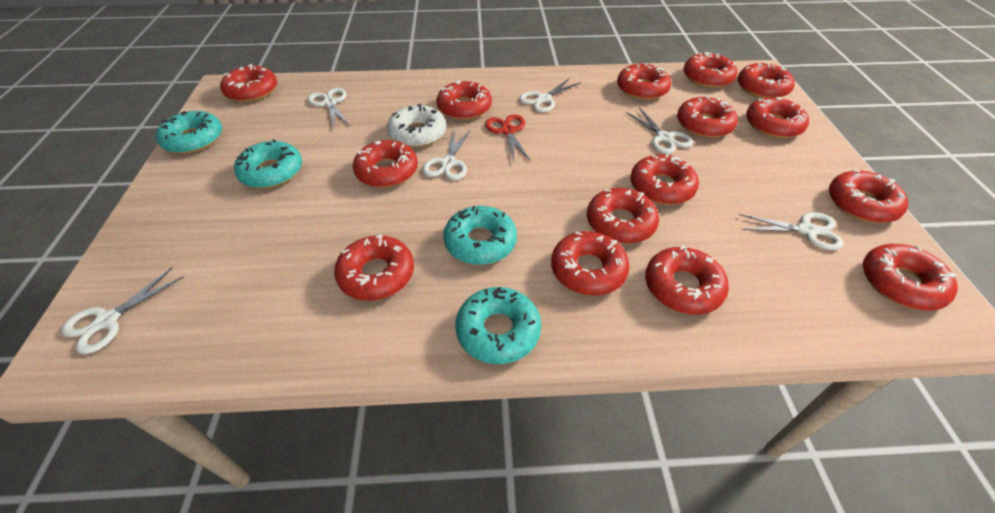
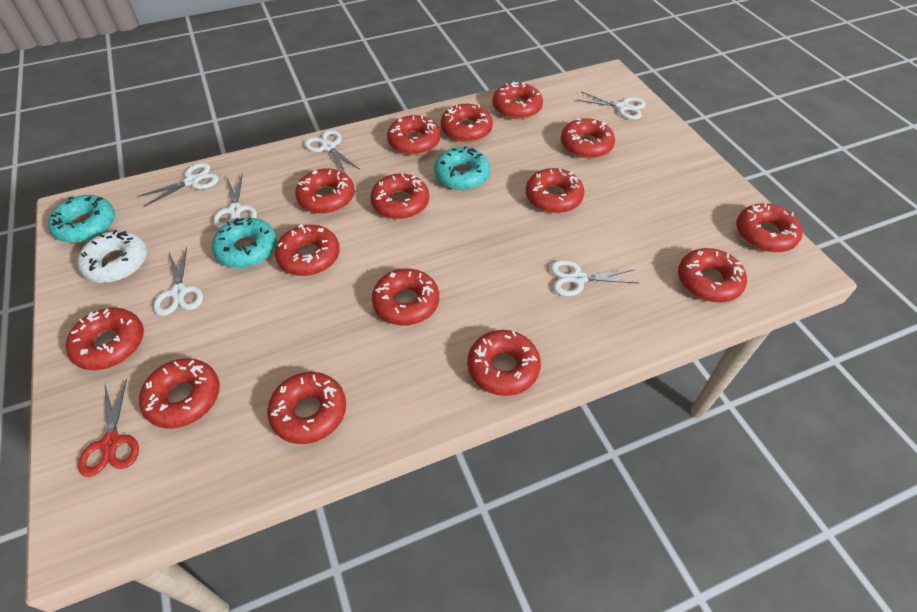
turquoise donut: [156,111,222,154] [234,139,302,188] [443,206,517,265] [456,287,541,364] = 4 -> [48,195,115,243] [212,217,277,268] [434,146,490,190] = 3

